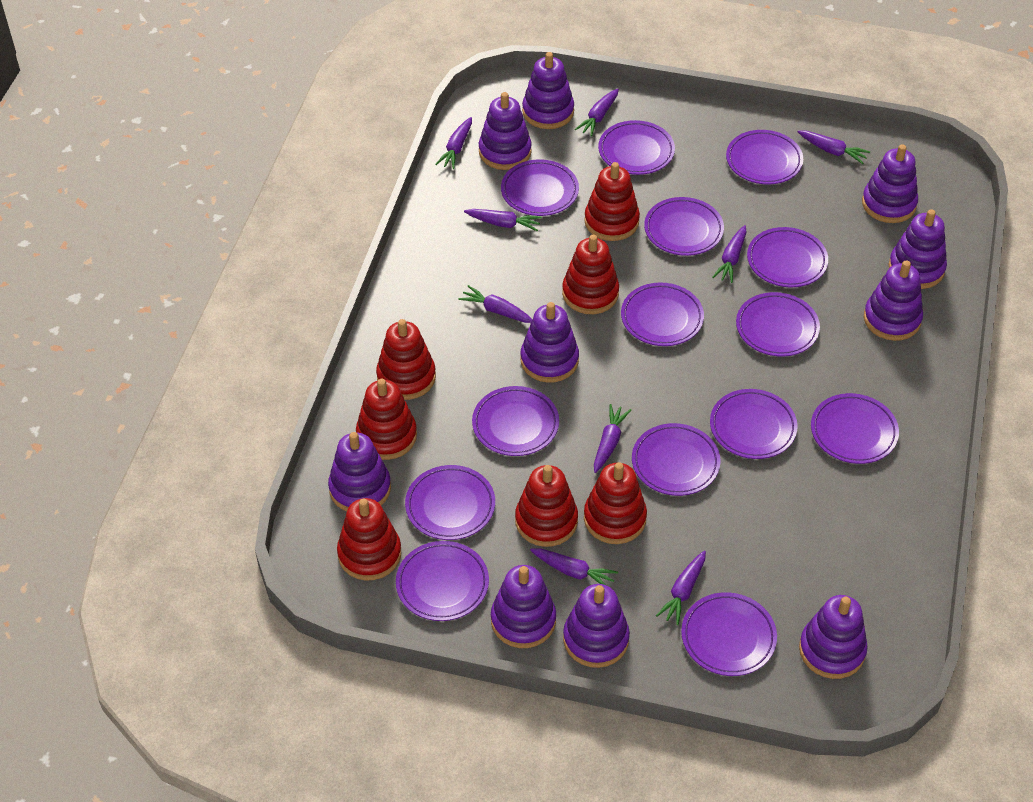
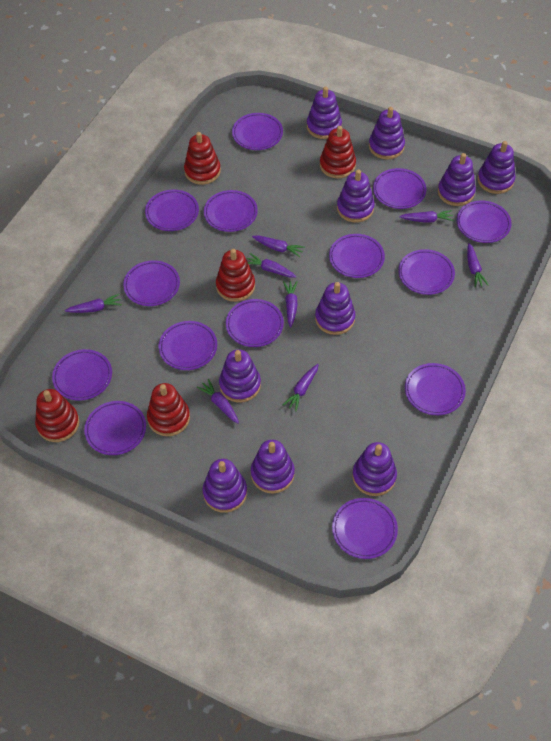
purple carrot: [436,117,472,169] [458,285,532,323] [464,209,542,231] [530,548,618,585] [575,89,619,136] [594,404,631,473] [656,551,706,625] [712,225,747,283] [797,130,870,164] = 9 -> [65,294,122,313] [197,379,239,424] [247,253,297,278] [252,235,305,257] [283,281,298,327] [283,364,319,412] [399,210,454,223] [467,243,489,287] = 8
red stacking toy: [337,498,401,581] [356,379,417,460] [376,319,436,400] [515,465,578,547] [562,235,619,314] [584,162,640,241] [584,462,647,544] = 7 -> [35,389,79,442] [147,383,190,436] [184,132,221,185] [216,249,255,302] [320,126,356,178] = 5

